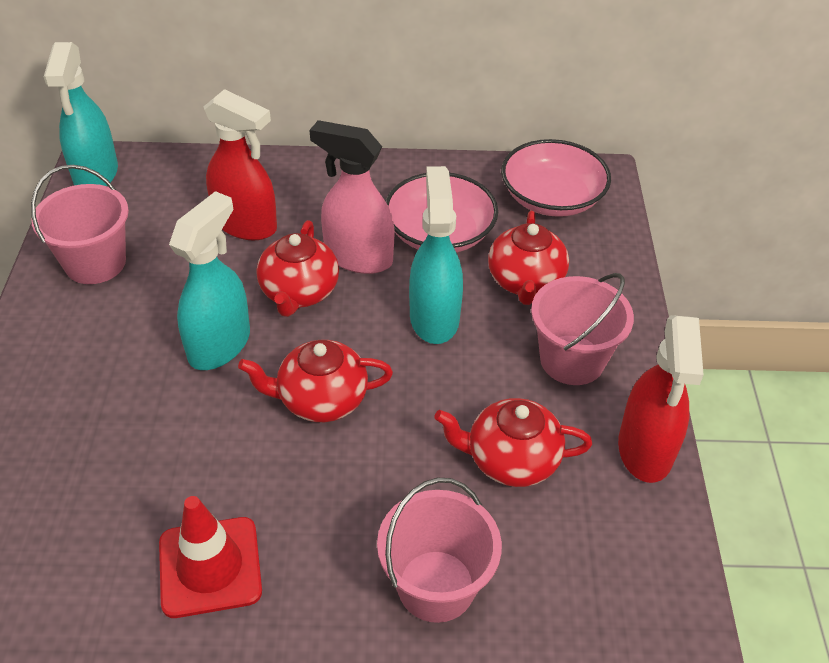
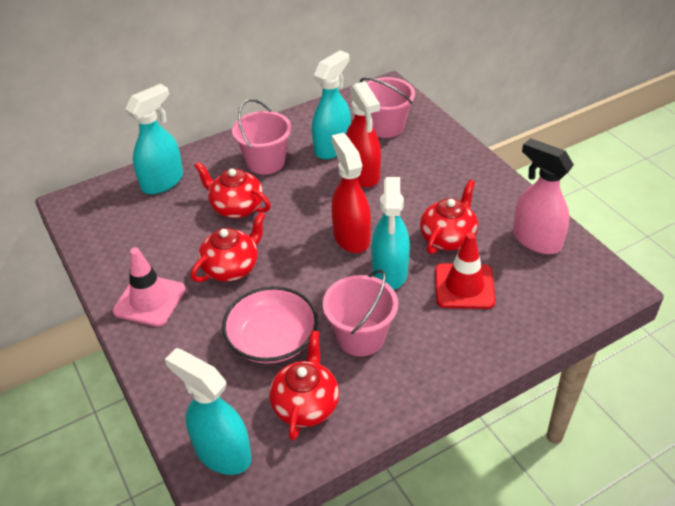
pink bowl: [386,173,498,253] [501,139,611,217] = 2 -> [222,286,318,364] = 1
pink traffic cone: none = 0 -> [113,247,186,327] = 1
turquoise spray bottle: [44,42,118,186] [169,191,250,370] [409,166,463,344] = 3 -> [125,84,183,194] [165,348,252,475] [312,50,351,159] [371,177,410,290] = 4

